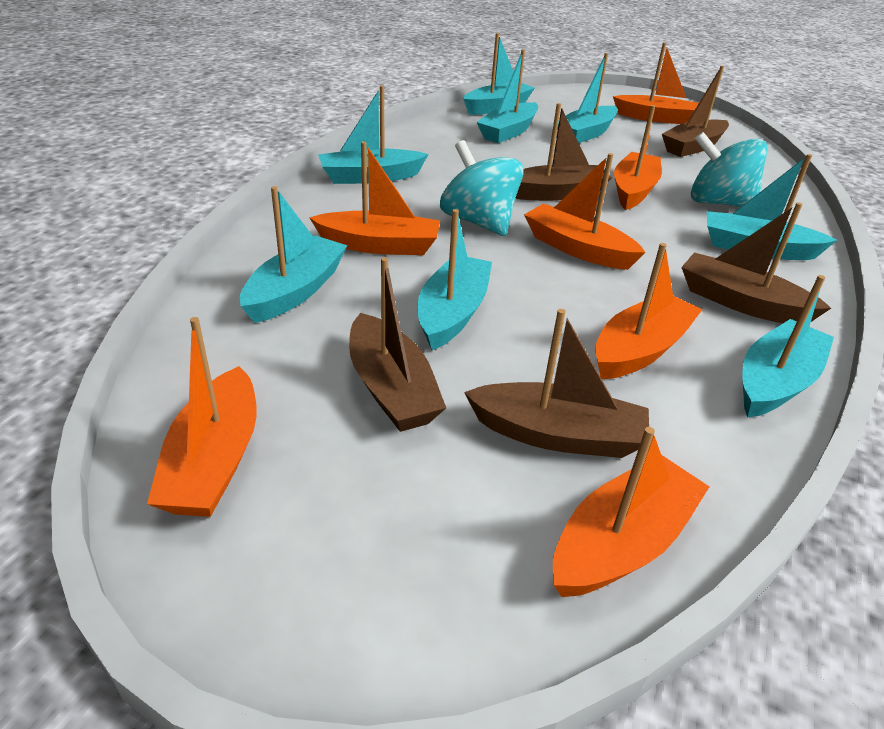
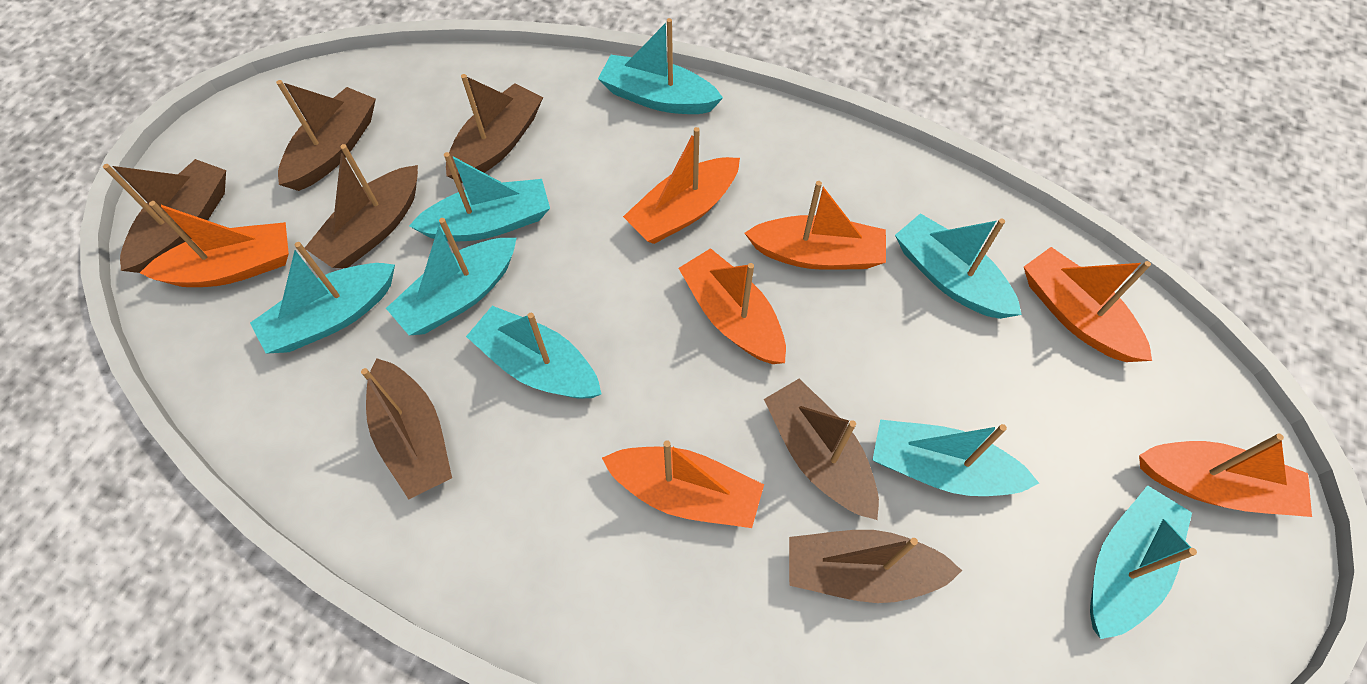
brown boat: [349,257,446,432] [464,309,649,458] [516,103,612,201] [662,65,729,157] [681,202,831,323] = 5 -> [103,159,226,273] [276,80,376,191] [305,144,418,268] [361,358,452,499] [446,74,543,183] [764,378,879,520] [789,530,962,603] = 7
turquoise spinning top: [440,140,524,236] [691,132,768,207] = 2 -> none = 0

